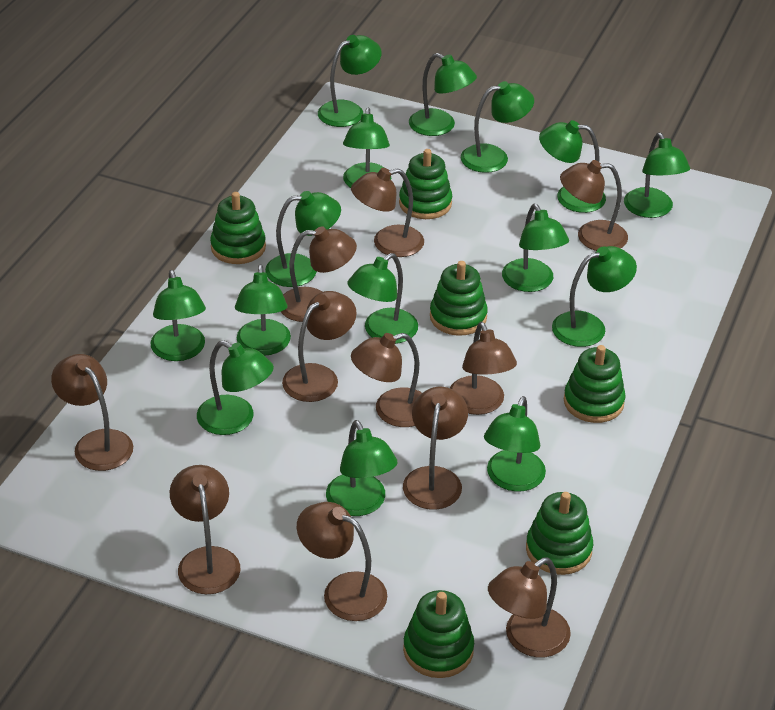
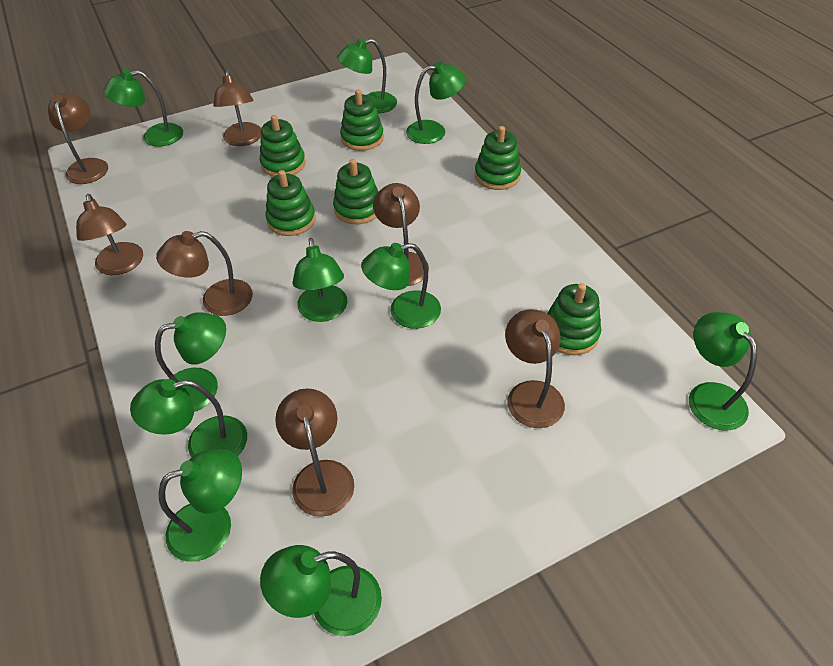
brown lamp: [51,354,133,471] [170,465,241,594] [281,226,357,322] [282,291,357,402] [297,502,387,621] [351,168,424,257] [351,333,422,427] [403,387,468,510] [450,322,517,415] [488,557,571,657] [560,160,628,251] = 11 -> [48,93,108,184] [76,194,143,275] [156,231,253,316] [213,71,262,146] [275,388,354,517] [373,183,429,286] [505,309,565,428] = 7
green lamp: [150,270,206,361] [197,341,274,435] [235,264,291,356] [265,191,341,287] [318,35,382,127] [326,420,397,516] [343,108,391,188] [347,253,418,344] [409,53,477,136] [461,81,534,173] [484,396,546,492] [502,204,569,292] [539,120,606,213] [552,246,637,347] [624,133,690,218] = 15 -> [103,70,183,147] [130,379,247,457] [155,312,226,412] [158,449,242,562] [260,545,382,636] [292,238,347,322] [337,38,397,113] [361,243,441,329] [406,62,466,144] [689,312,757,430] = 10

